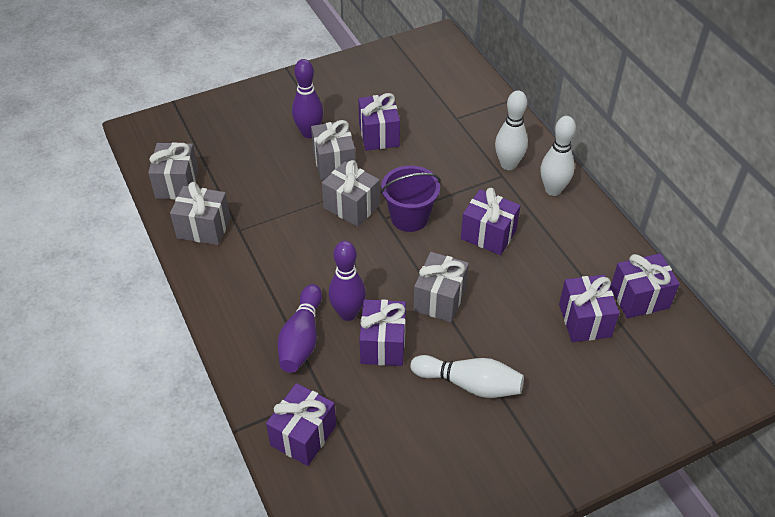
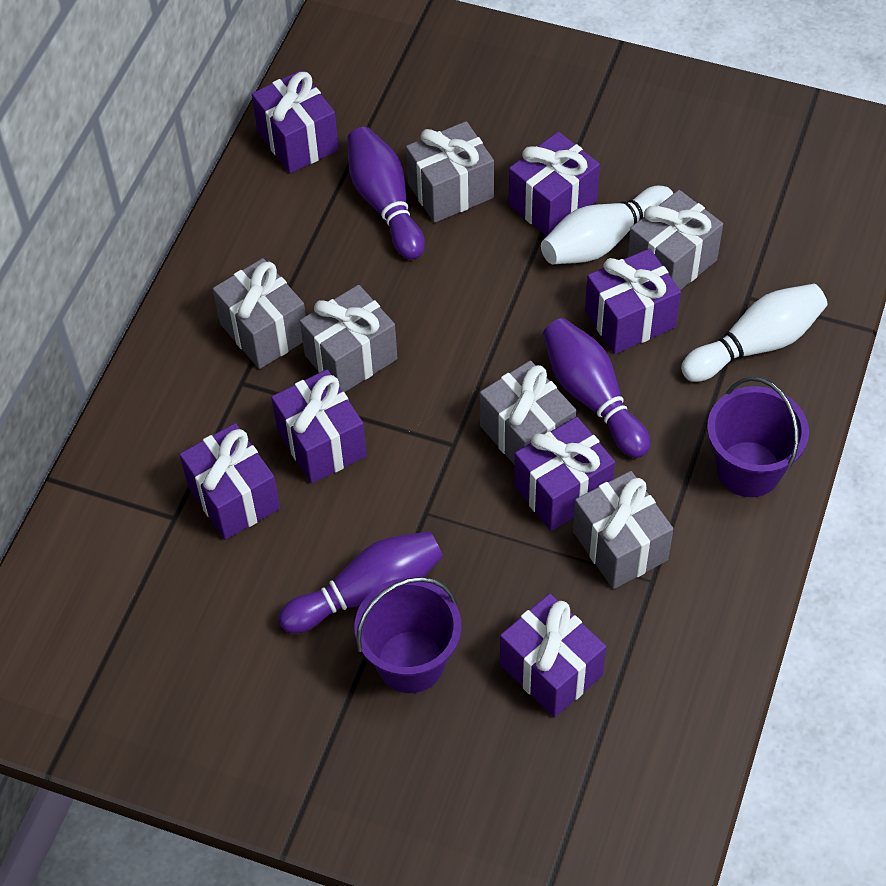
grey gift: [148,142,199,199] [170,182,230,245] [311,120,355,180] [322,160,380,227] [413,252,469,322] = 5 -> [213,258,306,369] [300,285,397,392] [406,121,494,223] [480,360,576,465] [573,471,673,589] [627,190,723,290] = 6
purple bucket: [381,165,441,232] = 1 -> [354,577,461,693] [707,376,809,497] = 2
purple gift: [266,383,336,466] [358,93,400,151] [359,299,406,366] [461,188,521,255] [559,275,619,342] [610,253,680,318] = 6 -> [180,423,280,540] [252,70,339,173] [271,370,367,484] [500,593,606,717] [509,132,600,236] [514,417,615,531] [585,248,681,354] = 7
white bowling pin: [410,355,524,398] [495,90,528,170] [541,116,576,196] = 3 -> [541,186,674,264] [681,284,827,382] = 2

